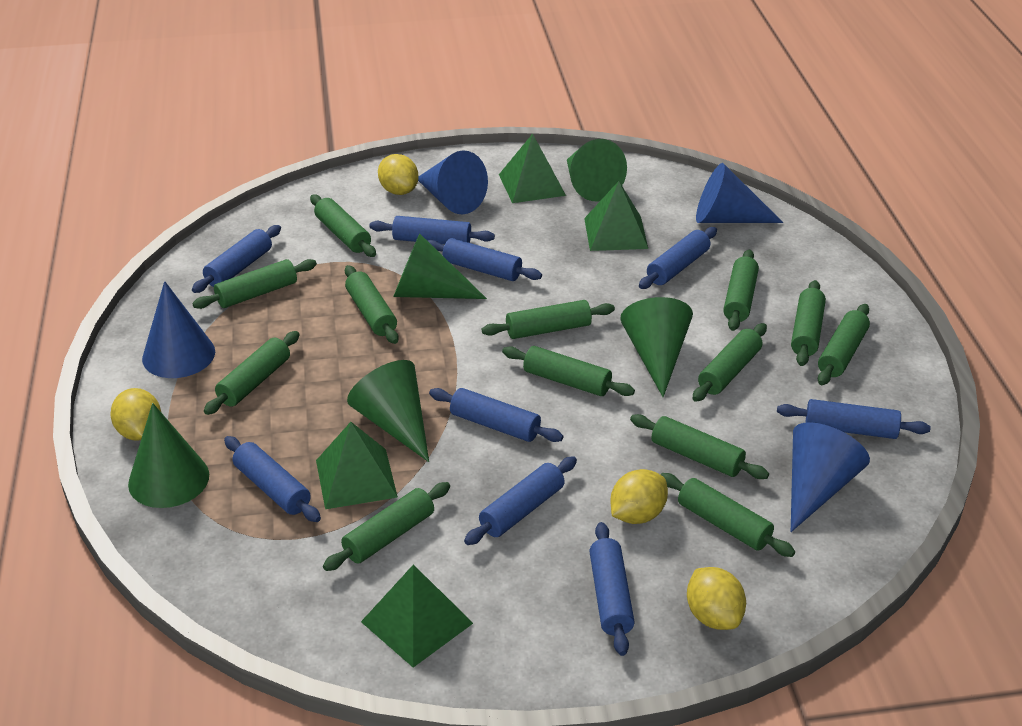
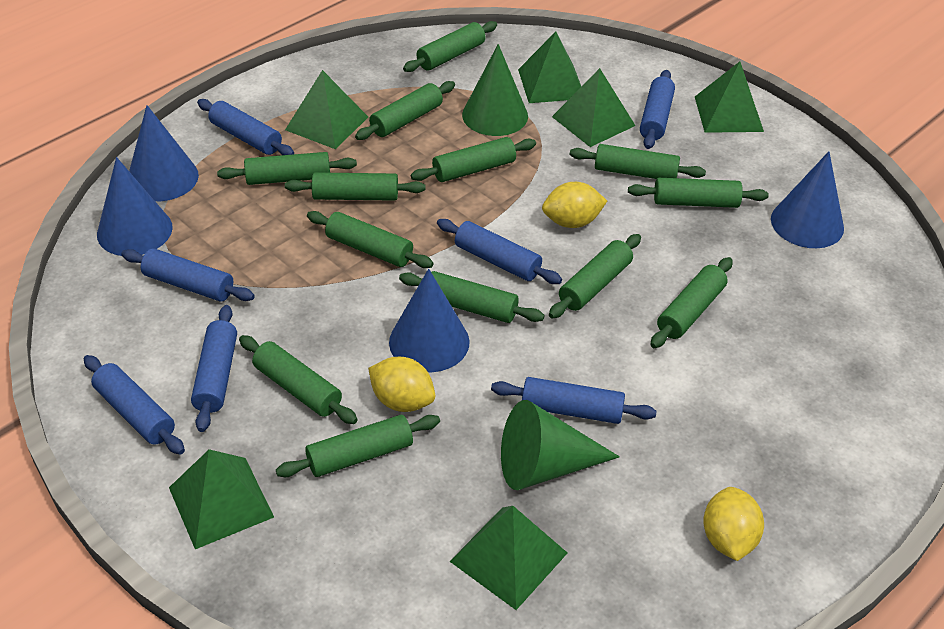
blue rolling pin: [192,225,281,293] [224,436,321,522] [369,216,495,245] [427,238,542,281] [429,388,563,442] [464,456,577,545] [589,522,635,656] [639,227,717,289] [777,399,931,439] = 9 -> [84,355,185,455] [121,248,255,302] [191,305,237,432] [197,99,294,155] [437,219,562,284] [491,377,657,424] [640,70,675,149] = 7
green cone: [128,403,209,508] [347,360,429,462] [393,233,487,299] [567,139,627,201] [620,297,693,397] = 5 -> [462,44,528,136] [501,400,620,490] = 2
green pyramid: [316,422,398,509] [361,565,473,668] [499,134,566,203] [584,181,648,251] = 4 -> [169,449,274,549] [285,70,368,149] [450,506,567,610] [518,32,581,103] [552,68,636,147] [695,62,764,133] = 6
yellow lemon: [110,388,161,441] [378,154,419,195] [611,469,668,524] [687,567,746,630] = 4 -> [368,357,435,412] [542,182,607,228] [703,487,764,561] = 3

